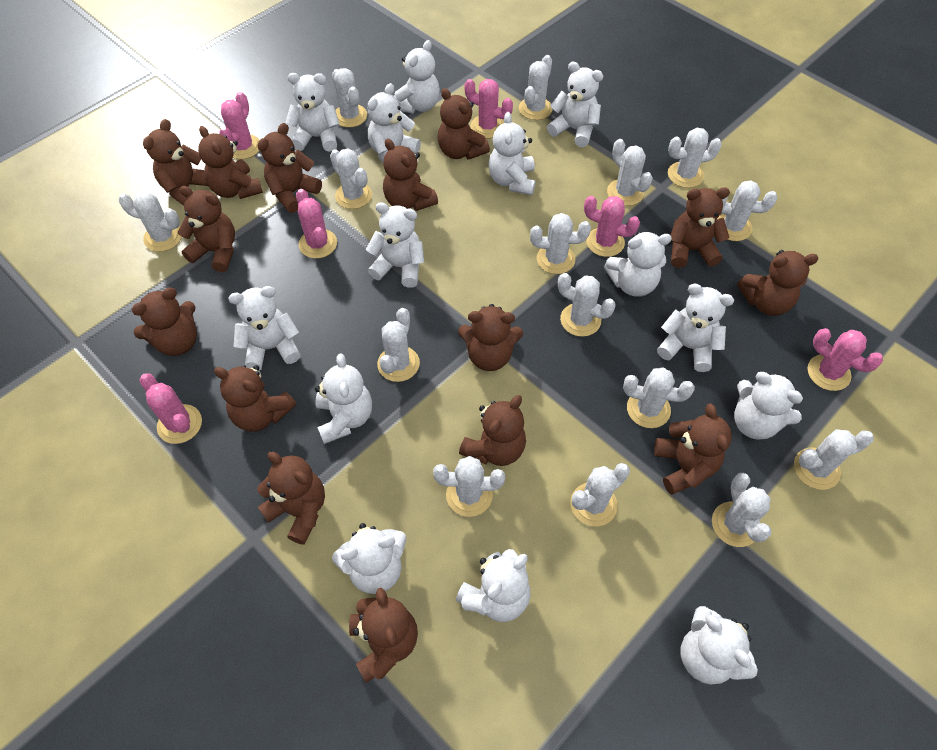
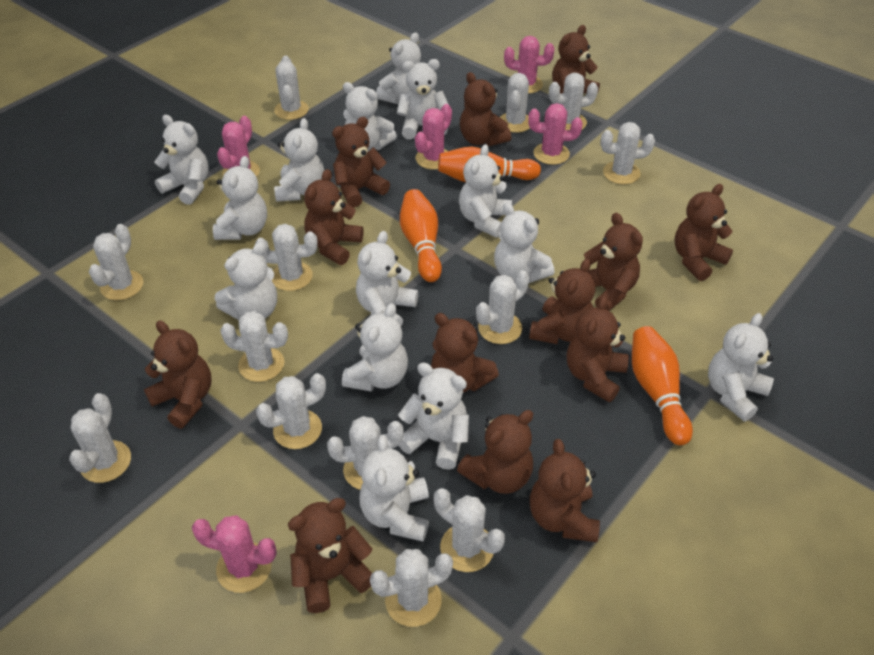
brown teddy bear: [132,288,197,356] [143,119,208,206] [178,186,235,272] [198,126,263,199] [214,365,296,432] [257,452,325,545] [258,123,322,213] [349,588,418,683] [383,138,438,211] [437,88,490,160] [458,304,523,371] [459,395,526,466] [654,403,732,495] [670,187,730,268] [737,250,819,316] = 15 -> [144,320,212,429] [288,498,372,613] [304,169,363,265] [332,117,390,208] [431,313,499,393] [457,410,533,494] [460,72,511,146] [529,259,595,344] [530,439,600,542] [552,25,600,94] [567,296,629,402] [584,213,643,311] [675,184,733,281] = 13
orange bowling pin: none = 0 -> [400,189,442,282] [438,147,541,182] [632,326,693,445] = 3
pink cactus: [139,374,202,444] [219,92,260,159] [296,189,337,259] [464,79,513,138] [584,196,640,257] [807,328,883,391] = 6 -> [192,515,277,593] [217,116,260,177] [415,104,452,170] [504,36,554,94] [528,103,583,165] = 5
white cactus: [119,191,182,252] [330,148,372,209] [332,68,367,128] [377,308,420,382] [433,456,505,517] [519,55,553,120] [530,213,591,274] [558,273,616,337] [570,463,630,526] [607,139,653,206] [623,367,695,428] [668,128,722,188] [712,473,771,547] [717,180,777,241] [794,429,874,490] = 15 -> [69,393,131,483] [89,224,143,300] [220,311,288,382] [255,224,318,291] [256,373,326,449] [274,56,309,120] [327,416,404,490] [370,549,453,627] [434,488,505,572] [476,270,529,344] [500,73,530,133] [549,73,598,130] [600,122,655,184] = 13

